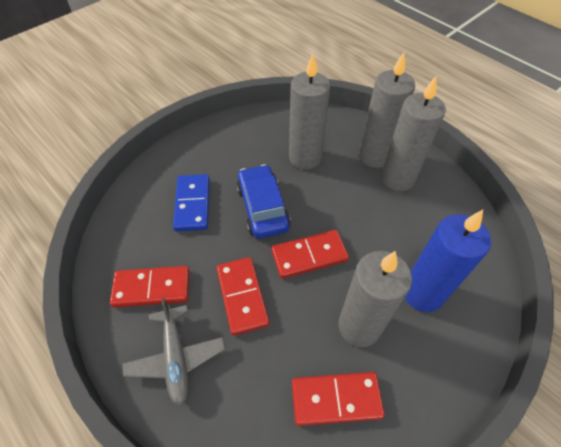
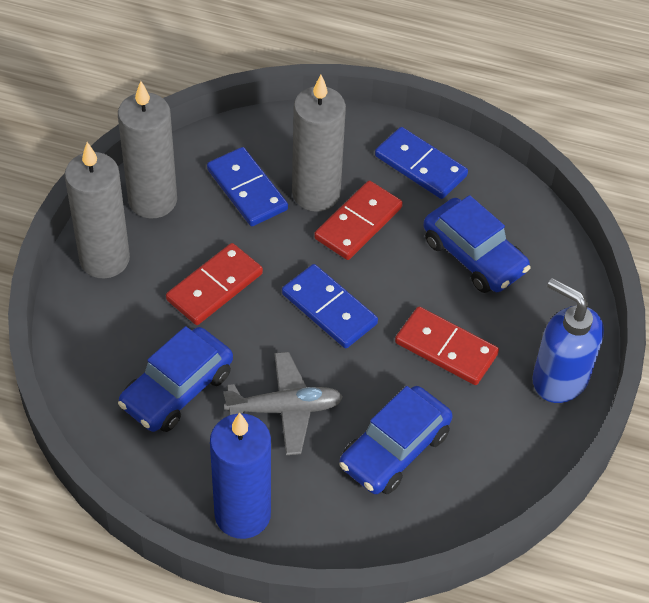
blue car: [236,164,291,238] = 1 -> [118,326,233,432] [339,386,453,494] [423,195,531,293] = 3
blue domino: [173,174,210,231] = 1 -> [207,147,288,226] [282,264,378,348] [375,127,468,199] = 3
blue soap dispenser: none = 0 -> [532,278,604,403] = 1
grey candle: [289,54,331,169] [338,251,412,347] [359,52,415,168] [381,76,446,191] = 4 -> [64,142,130,279] [118,81,177,218] [292,75,346,212] = 3
red domino: [110,266,190,307] [217,257,270,335] [271,230,349,279] [292,372,385,426] = 4 -> [166,243,263,325] [314,181,403,260] [395,307,499,385] = 3

